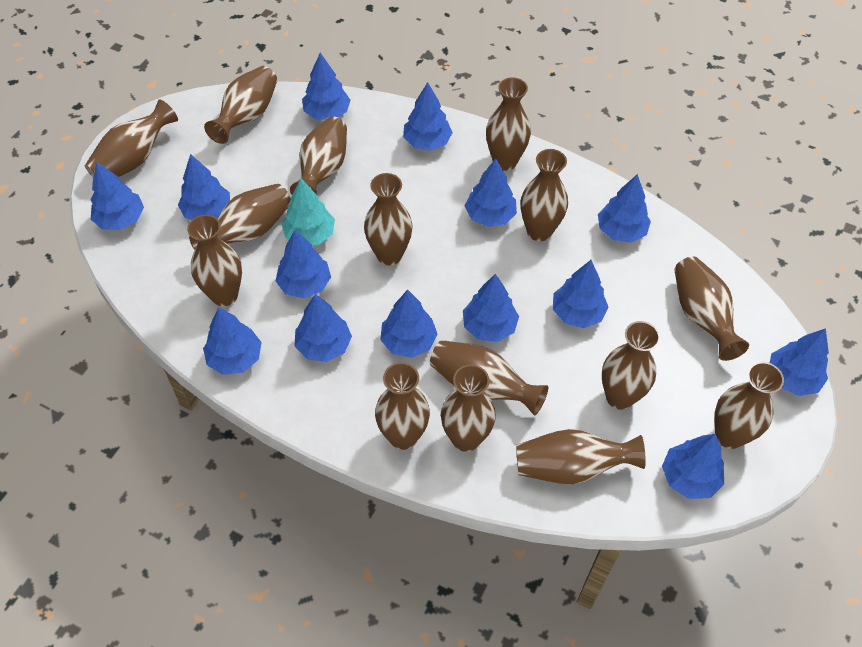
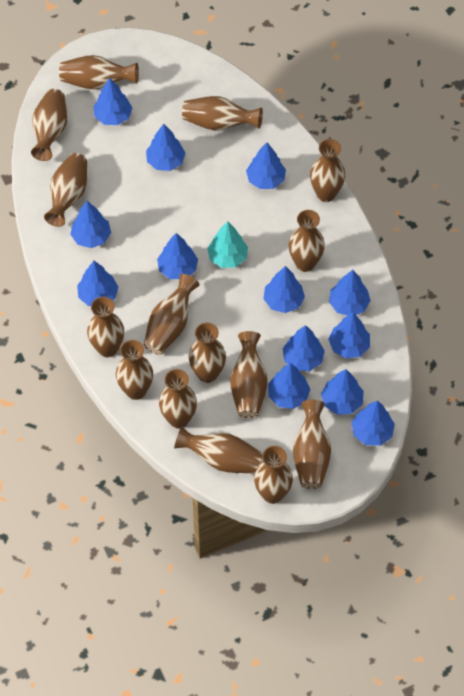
blue tree: [90,162,144,230] [178,154,230,220] [203,307,262,375] [276,230,331,298] [294,294,352,362] [302,53,351,120] [380,289,438,358] [403,82,453,150] [463,274,519,342] [465,159,517,227] [552,260,609,328] [598,174,651,243] [662,434,724,499] [770,328,829,396] = 14 -> [70,201,111,248] [77,261,118,306] [94,78,132,125] [146,124,186,171] [157,233,198,279] [246,142,286,189] [263,266,305,313] [268,363,310,409] [283,325,325,371] [321,369,364,415] [328,312,370,358] [329,270,371,316] [352,400,395,446] = 13

